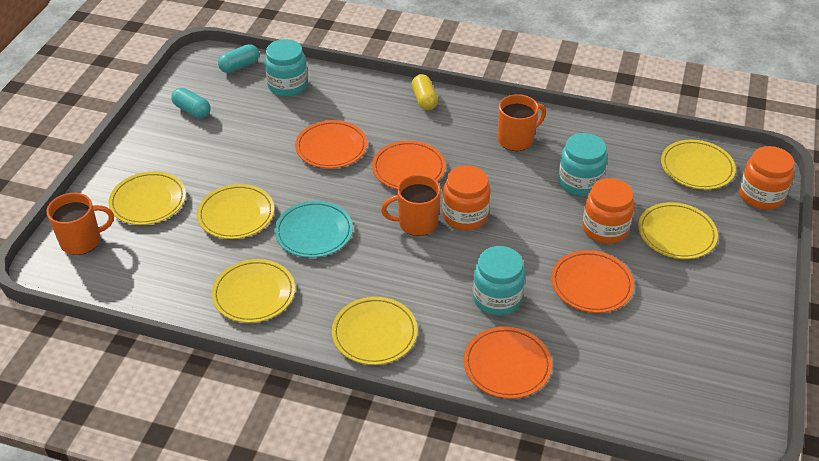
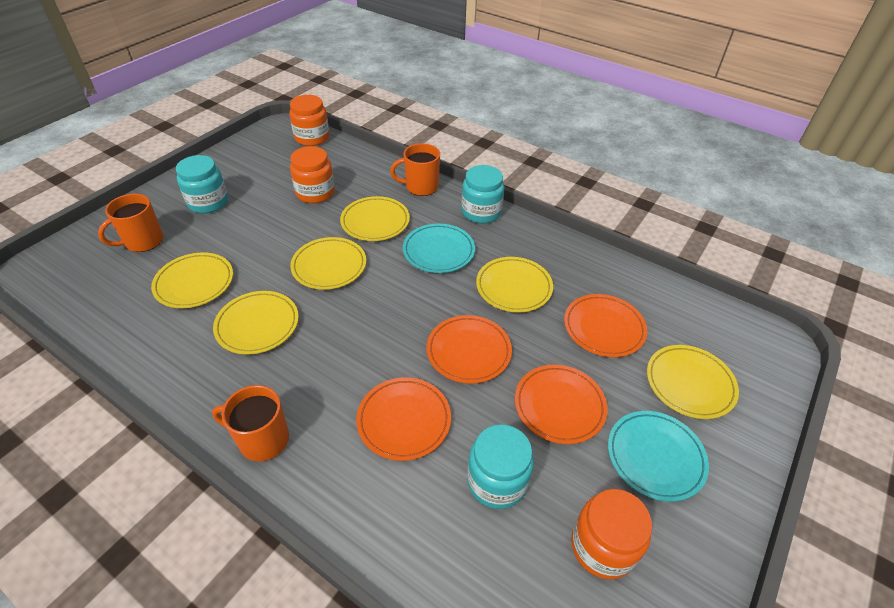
turquoise capsule: [171,88,210,118] [218,44,259,73] = 2 -> none = 0
turquoise plate: [274,201,353,258] = 1 -> [403,223,475,273] [608,411,709,502] = 2
yellow capsule: [412,74,438,110] = 1 -> none = 0

